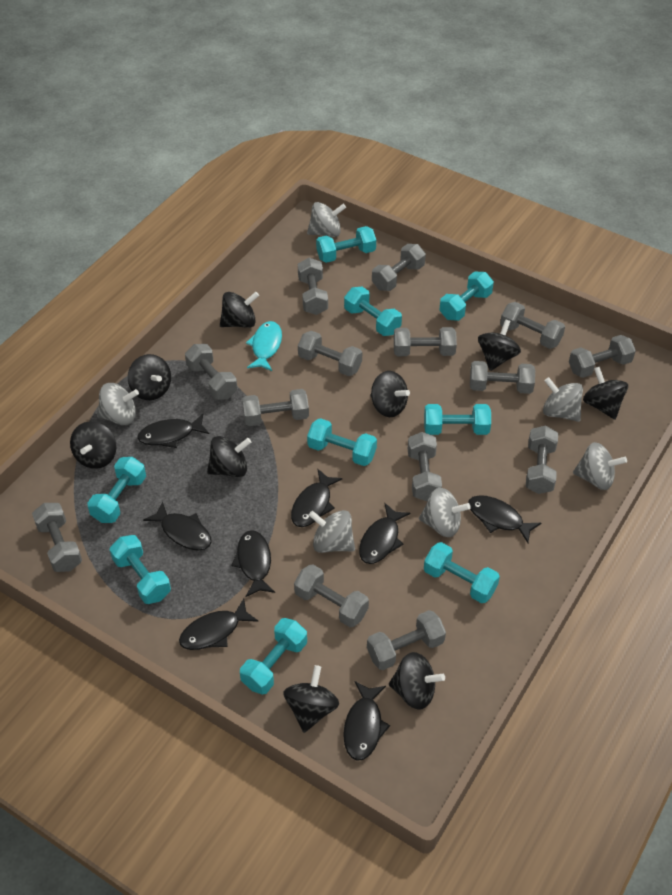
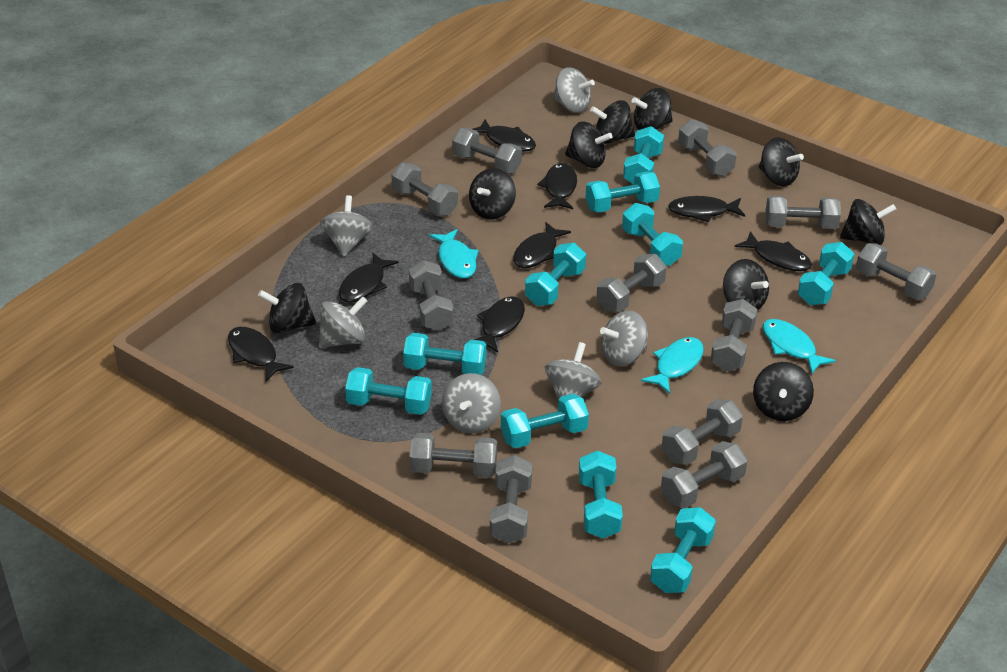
grey dumbbell: [32,503,82,572] [185,344,237,400] [242,389,309,426] [294,564,369,627] [298,258,328,315] [298,331,362,376] [367,610,446,670] [372,244,426,291] [394,327,457,356] [408,432,442,501] [470,361,535,394] [500,302,565,349] [526,426,558,494] [569,335,636,378] = 14 -> [392,163,458,216] [409,260,454,331] [409,433,497,478] [452,128,522,174] [490,455,532,543] [596,254,667,312] [661,399,743,465] [661,441,748,508] [678,119,737,177] [710,299,757,371] [766,196,841,229] [856,243,936,300] = 12
turquoise dumbbell: [87,457,146,523] [110,535,171,604] [240,618,307,695] [307,418,377,466] [316,226,376,263] [344,287,402,336] [424,404,491,435] [424,542,500,603] [439,272,494,321] = 9 -> [345,367,432,415] [403,333,487,375] [501,394,589,448] [525,243,586,306] [579,450,623,538] [586,172,660,212] [622,203,683,266] [623,126,664,184] [650,507,716,593] [798,242,854,305] = 10
turquoise fish: [246,321,282,371] = 1 -> [429,229,479,278] [641,337,704,394] [763,319,836,374] = 3

